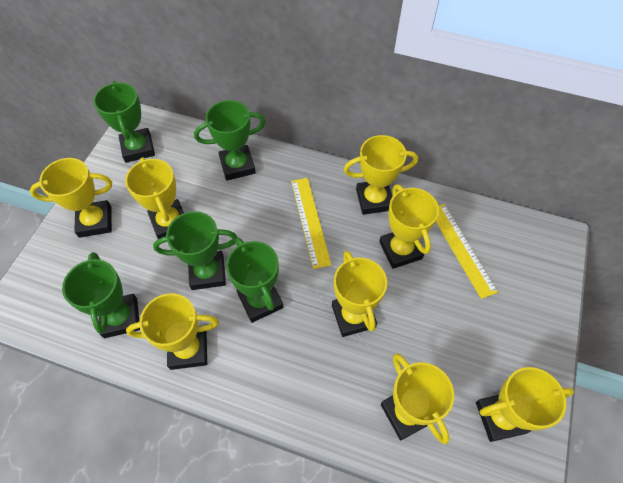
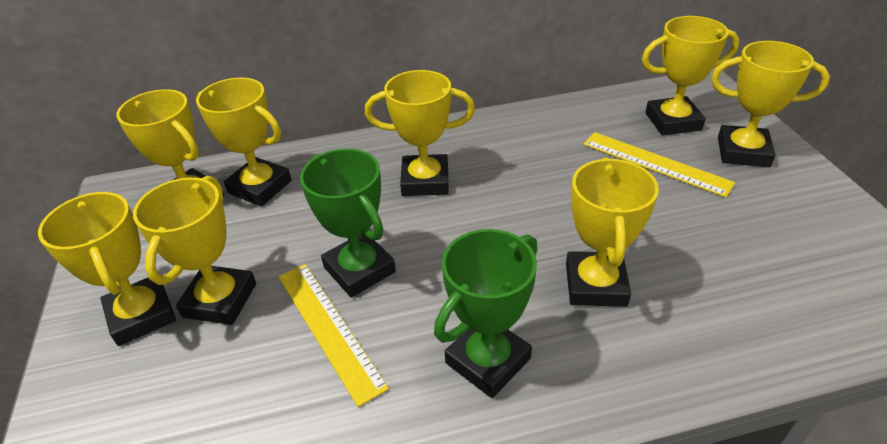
green trophy: [62,252,140,338] [93,81,155,163] [153,211,238,290] [194,100,266,181] [226,238,283,323] = 5 -> [300,149,396,298] [434,229,537,398] = 2

